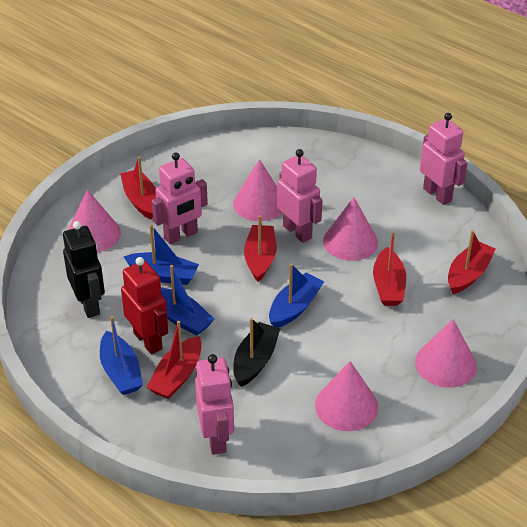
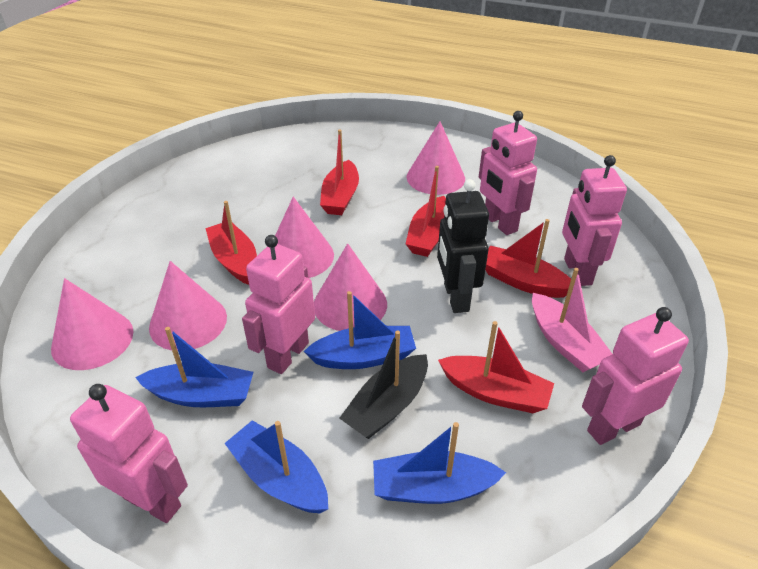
pink boat: none = 0 -> [532,268,612,372] = 1
pink robot: [152,152,208,244] [195,354,234,455] [277,149,322,243] [420,113,467,205] = 4 -> [70,384,188,523] [242,235,315,374] [479,111,537,235] [562,155,627,286] [582,307,689,445] = 5
red robot: [121,257,168,355] = 1 -> none = 0

